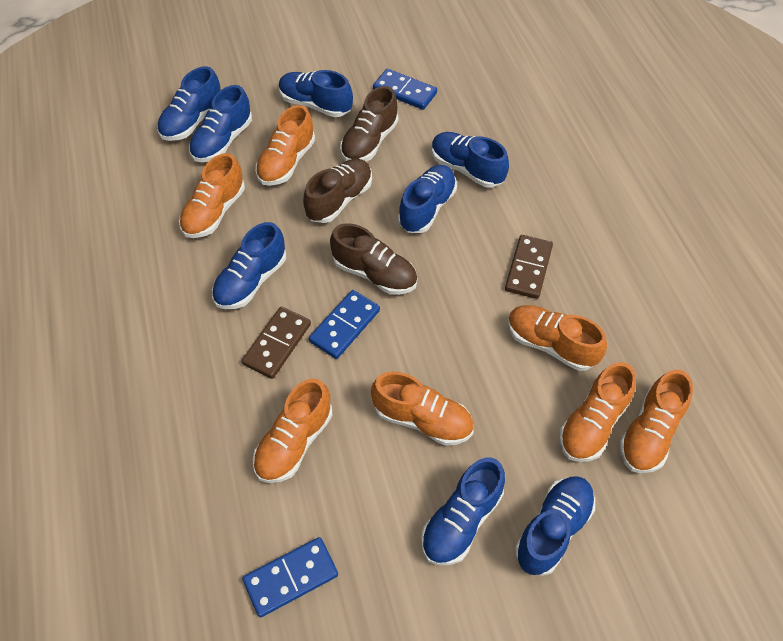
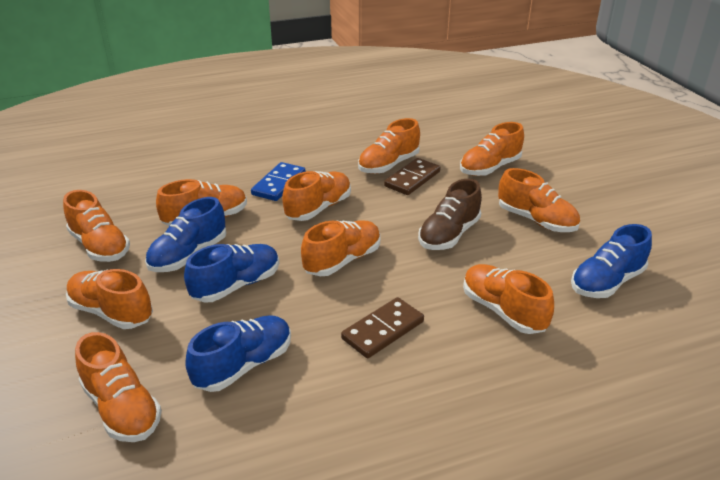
blue domino: [242,537,338,617] [309,290,380,359] [373,69,437,110] = 3 -> [251,162,305,201] = 1
blue shoe: [157,66,221,141] [189,85,252,162] [212,222,286,309] [279,70,353,117] [398,165,457,233] [421,457,505,565] [432,132,509,188] [515,476,595,576] = 8 -> [145,197,226,272] [184,244,279,303] [185,315,291,392] [571,224,652,298] = 4
brown shoe: [303,159,372,223] [330,223,417,295] [340,86,398,161] = 3 -> [418,179,482,250] = 1
orange shoe: [179,153,245,238] [253,379,332,483] [255,105,315,186] [371,372,474,446] [508,305,607,371] [559,362,636,462] [619,370,693,473] = 7 -> [63,190,130,262] [66,269,153,329] [75,332,162,442] [156,179,247,226] [282,171,351,221] [301,220,380,276] [358,118,420,174] [460,122,524,176] [463,264,554,334] [498,168,580,232] = 10

